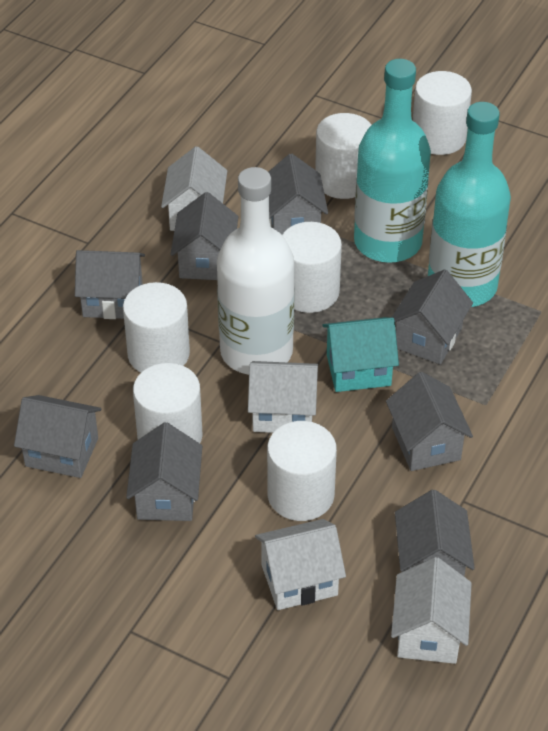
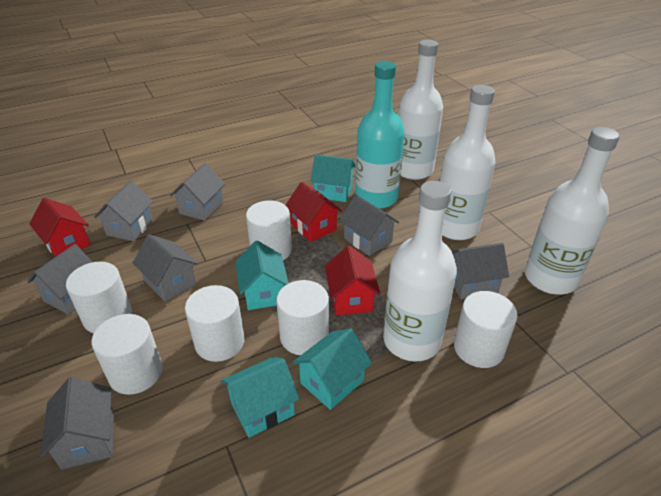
grey house: [14,395,101,478] [75,250,145,319] [126,422,202,521] [171,192,238,280] [269,154,328,235] [386,372,473,471] [391,270,473,364] [395,490,475,576] = 8 -> [27,244,92,315] [40,377,114,470] [94,181,154,241] [133,234,198,302] [170,163,225,221] [339,195,399,256] [452,243,509,299] = 7
red house: none = 0 -> [29,198,90,257] [286,182,342,242] [325,246,380,316] = 3
turquoise bottle: [354,59,431,263] [428,102,511,307] = 2 -> [355,61,405,209] = 1
turquoise house: [322,317,399,392] = 1 -> [221,357,300,438] [235,240,289,310] [293,329,372,410] [311,155,356,202] = 4
white bottle: [217,167,295,375] = 1 -> [383,181,457,362] [398,40,443,180] [439,85,496,240] [525,127,620,295] = 4
white house: [161,146,227,231] [248,361,318,433] [255,519,346,610] [391,557,472,664] = 4 -> none = 0

